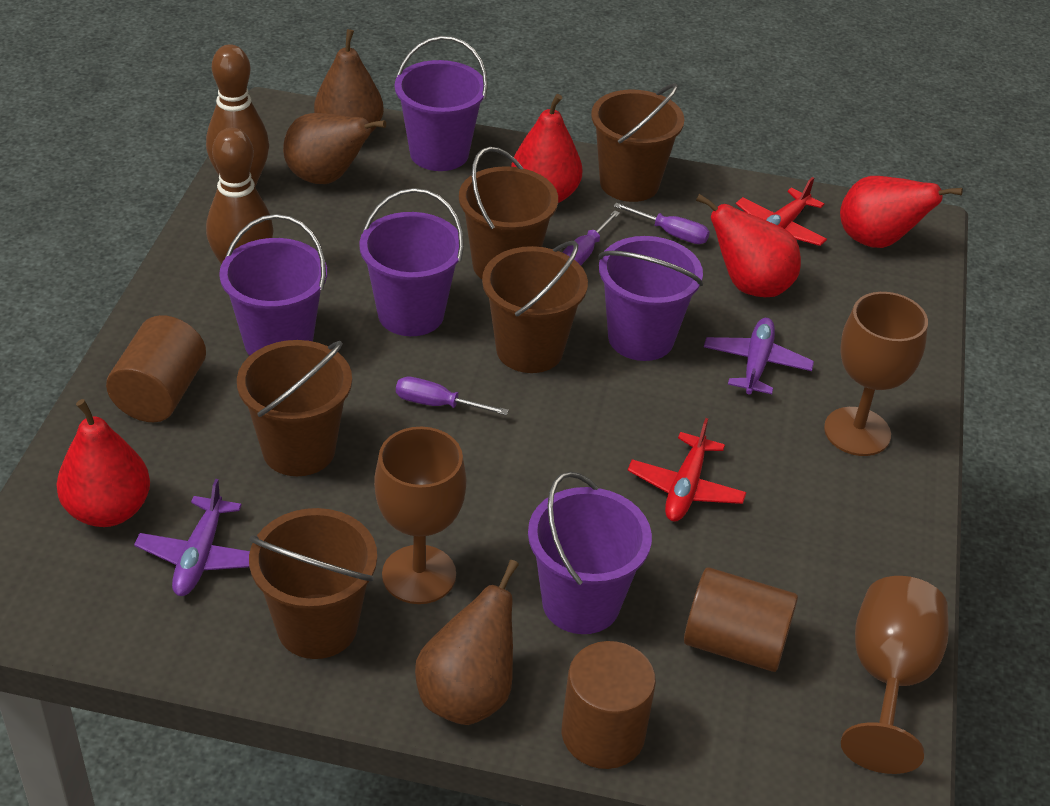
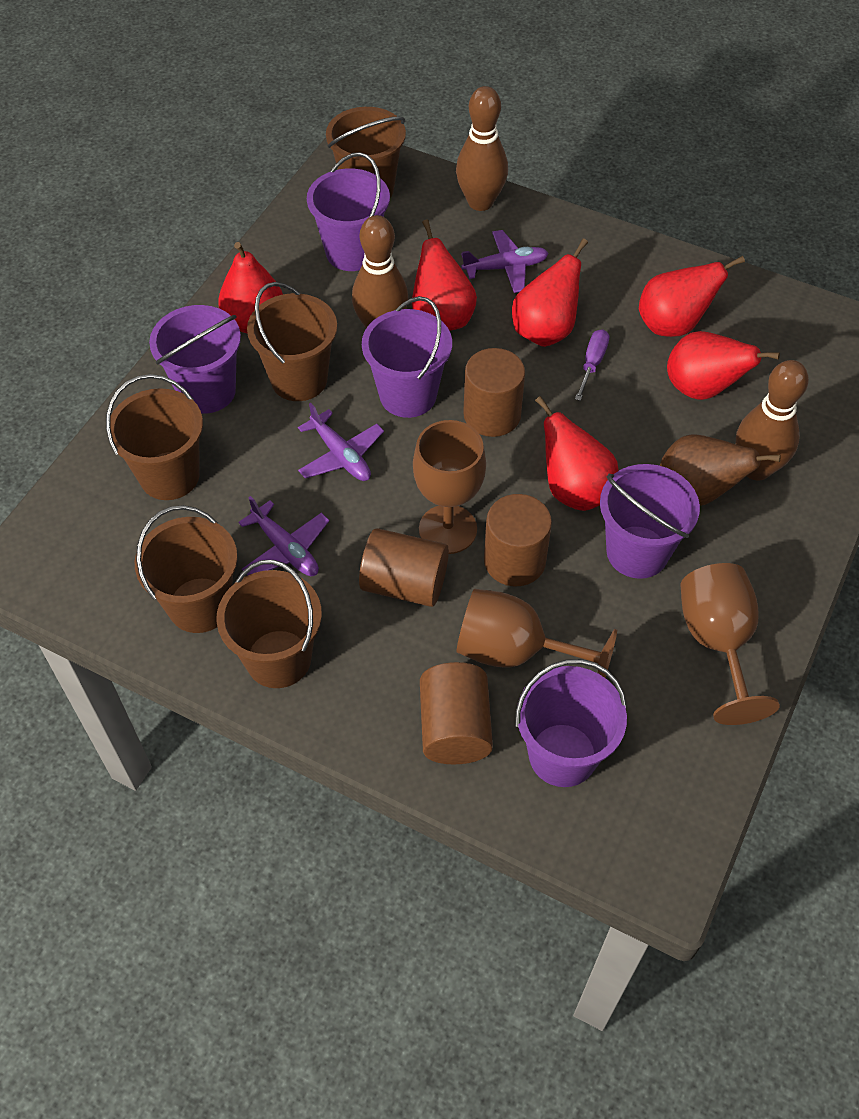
brown bowling pin: [206,44,269,187] [206,128,274,265] = 2 -> [352,215,408,328] [456,86,508,211] [736,360,809,480] = 3
brown cylinder: [106,315,206,422] [562,641,656,769] [684,567,798,672] = 3 -> [359,528,449,607] [420,662,493,764] [463,348,525,437] [484,494,552,586] = 4
brown pear: [283,113,386,184] [314,29,384,133] [415,560,519,725] = 3 -> [660,434,781,506] = 1
purple plane: [134,479,250,596] [704,318,814,395] = 2 -> [238,496,329,576] [298,403,384,481] [461,230,549,293] = 3
purple screwdriver: [396,377,509,415] [562,210,620,265] [614,203,710,244] = 3 -> [575,329,609,401] = 1
red pear: [56,399,150,527] [511,94,582,203] [696,194,801,297] [840,176,963,248] = 4 -> [218,242,283,333] [412,219,477,331] [512,238,588,347] [535,396,619,511] [639,256,745,337] [667,331,780,400] = 6
red plane: [628,418,747,522] [736,177,827,246] = 2 -> none = 0

